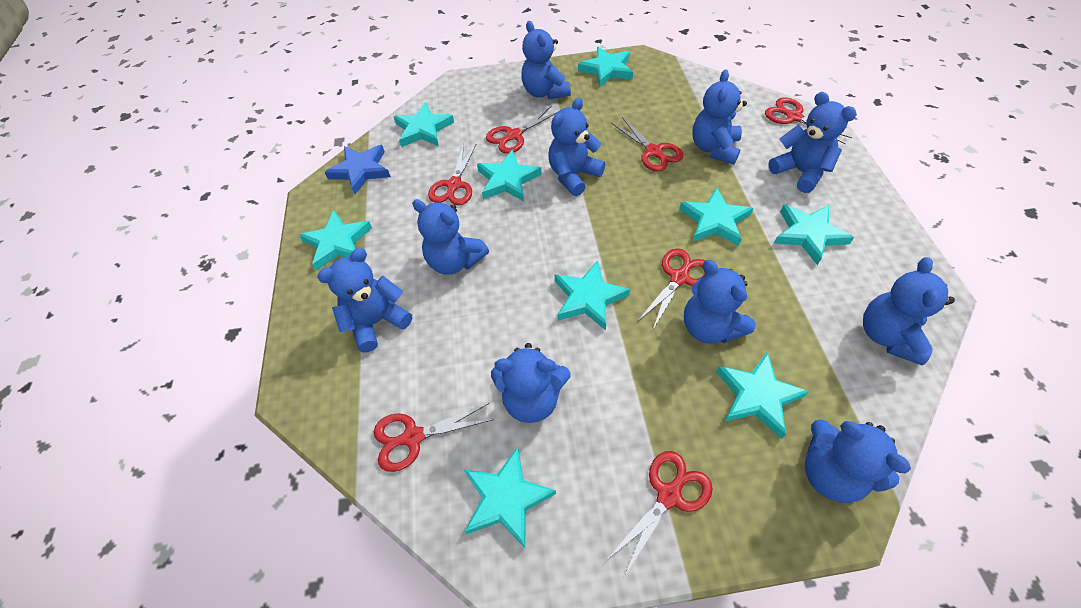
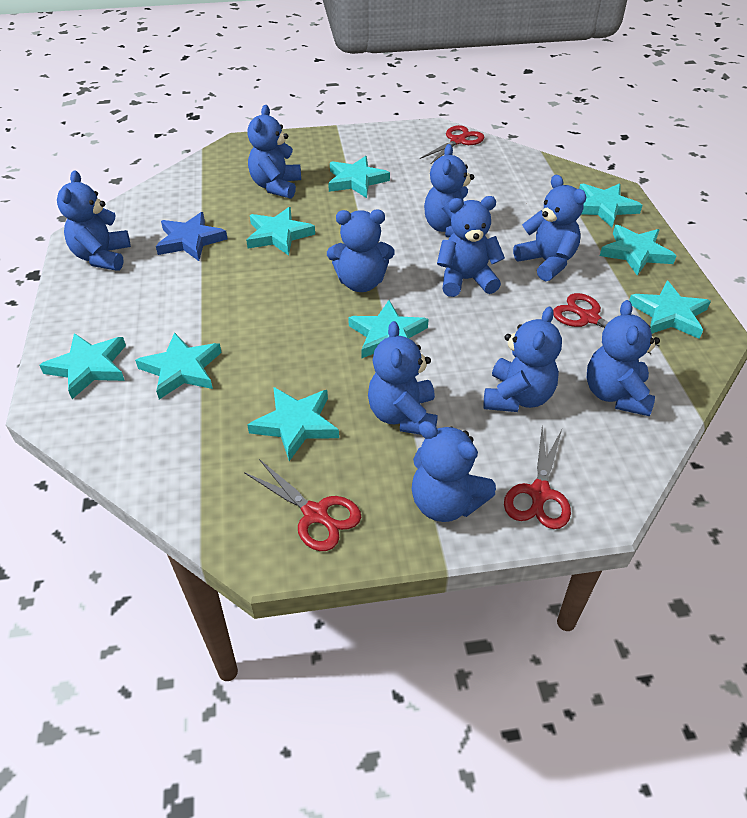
red scissors: [374,403,494,472] [428,143,476,205] [486,106,557,154] [608,451,713,575] [611,117,683,171] [637,249,706,331] [765,97,852,144] = 7 -> [244,459,361,551] [420,125,485,164] [504,427,571,529] [553,293,660,354] = 4

